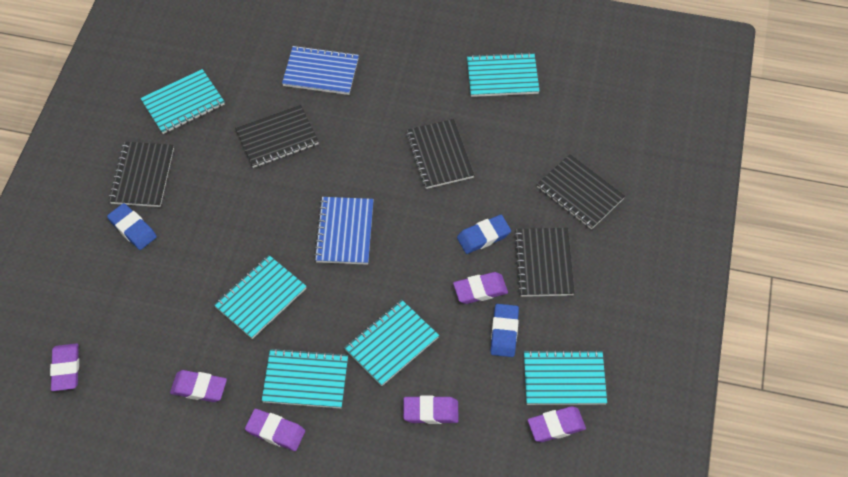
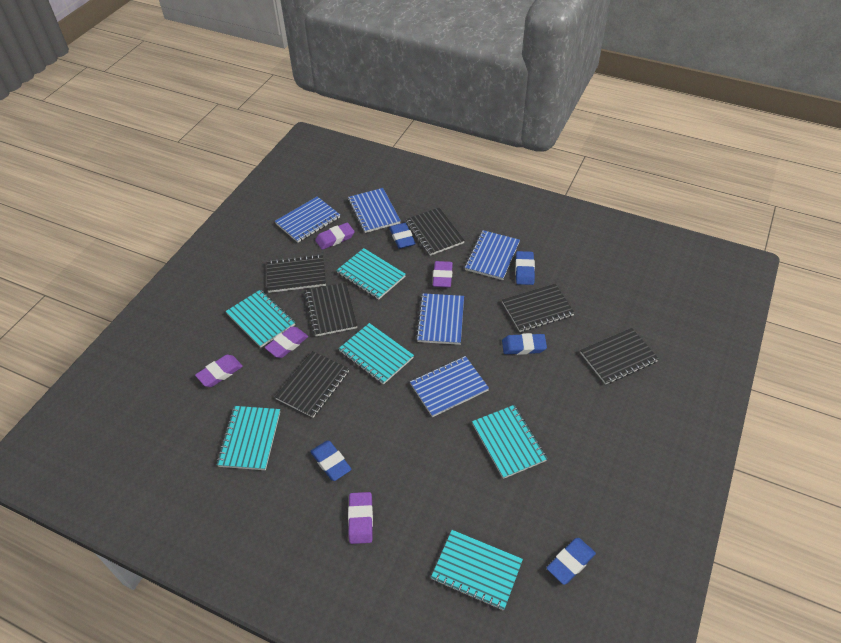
black notebook: [109,142,174,207] [235,105,319,168] [406,119,474,189] [514,228,575,297] [537,154,625,229] = 5 -> [267,254,326,293] [275,351,349,418] [305,282,357,336] [406,207,465,256] [502,284,575,332] [580,328,659,385] = 6
blue eraser: [107,203,157,250] [457,215,511,254] [490,304,519,357] = 3 -> [310,441,352,481] [389,223,416,249] [502,333,547,355] [515,251,535,285] [546,538,596,585] = 5
blue notebook: [282,45,359,95] [314,197,374,265] = 2 -> [275,196,340,242] [348,188,401,233] [410,356,489,417] [416,293,464,345] [465,230,520,280] = 5
purple eraser: [50,343,79,391] [170,370,227,402] [245,409,305,451] [403,396,459,424] [453,272,508,304] [528,406,586,442] = 6 -> [195,355,243,387] [265,326,309,358] [315,222,355,250] [348,492,373,544] [433,261,453,287] = 5

